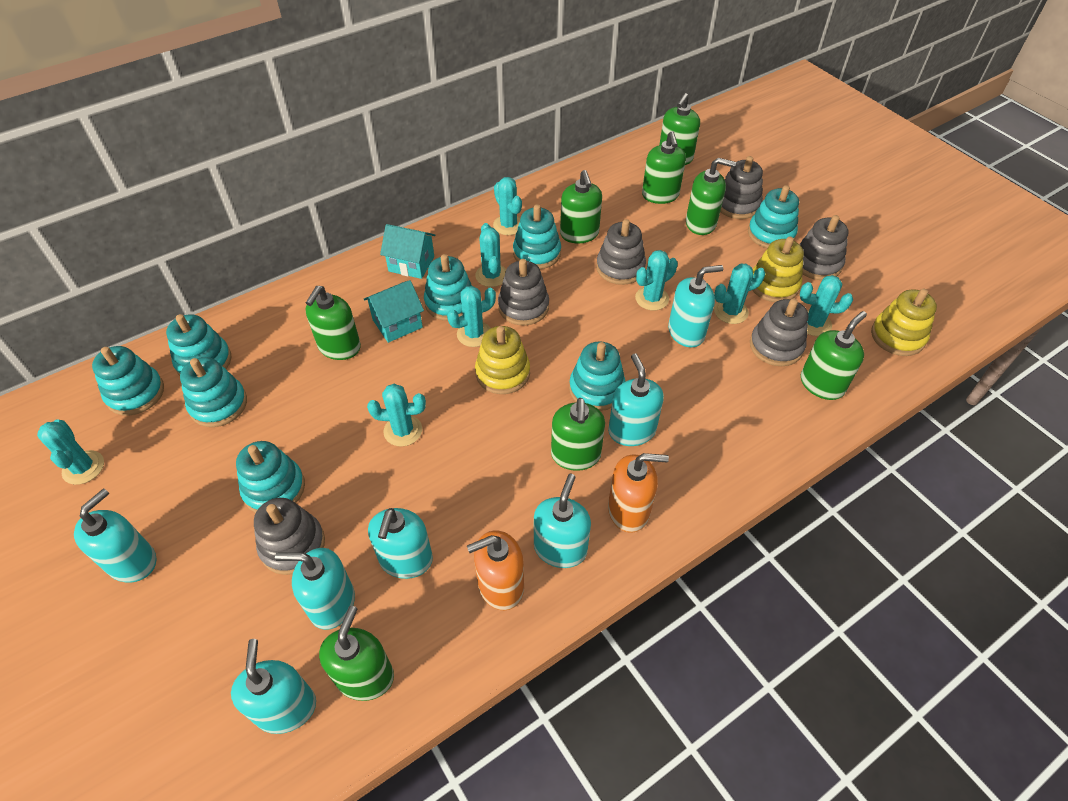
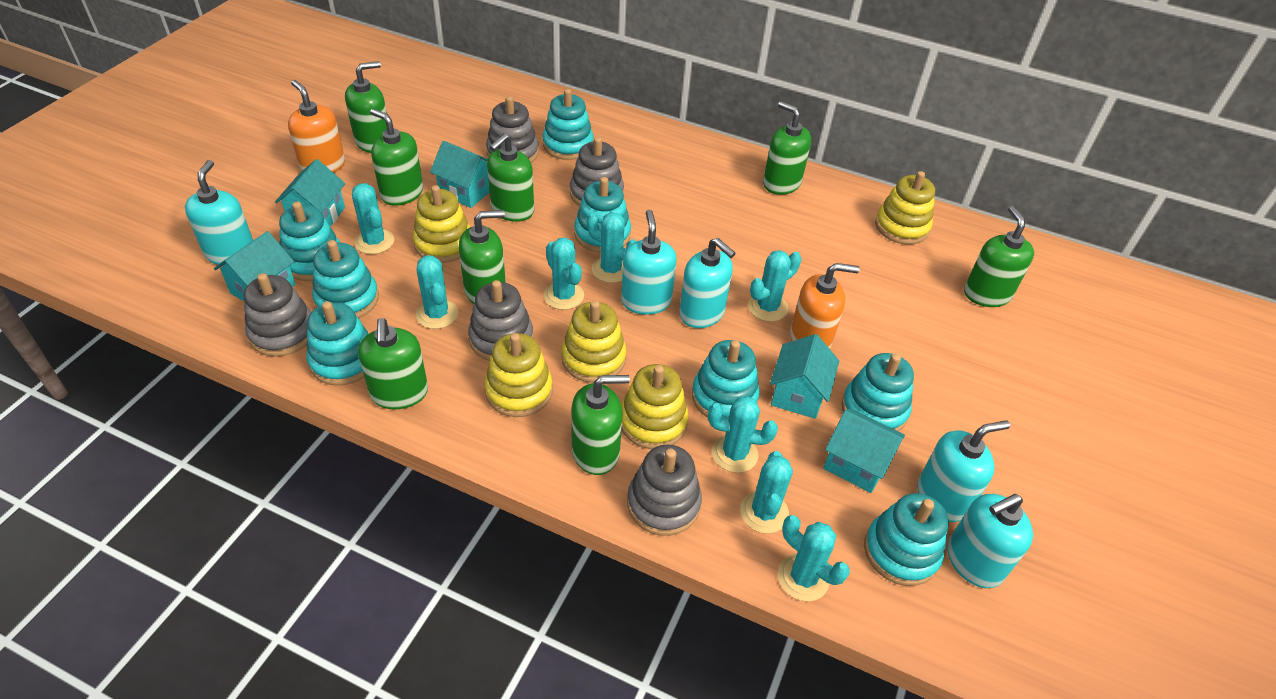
grey stacking toy: [254,498,325,575] [498,259,549,325] [596,219,646,285] [720,156,763,219] [750,299,808,366] [799,215,848,280] = 6 -> [244,273,311,357] [468,280,534,361] [486,96,539,163] [570,137,624,206] [627,445,702,536] = 5
turquoise house: [364,280,424,343] [380,224,436,279] = 2 -> [214,231,296,302] [275,159,345,227] [430,141,489,208] [770,334,839,419] [823,408,905,493] = 5
turquoise soap dispenser: [74,489,156,582] [231,639,316,734] [275,548,355,630] [368,508,433,579] [534,474,591,568] [608,353,664,446] [668,265,723,347] = 7 -> [185,160,253,266] [621,210,676,315] [679,238,736,328] [917,420,1010,522] [947,494,1033,588] = 5
yellow stacking toy: [475,326,530,394] [752,237,804,302] [871,289,937,356] = 3 -> [413,185,470,263] [484,333,553,417] [561,301,627,383] [621,364,689,449] [875,171,935,245] = 5

